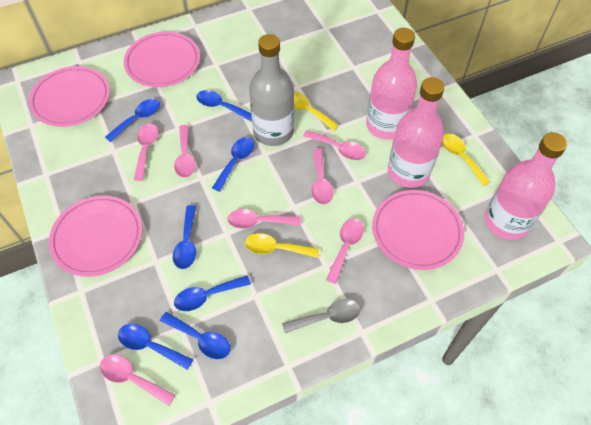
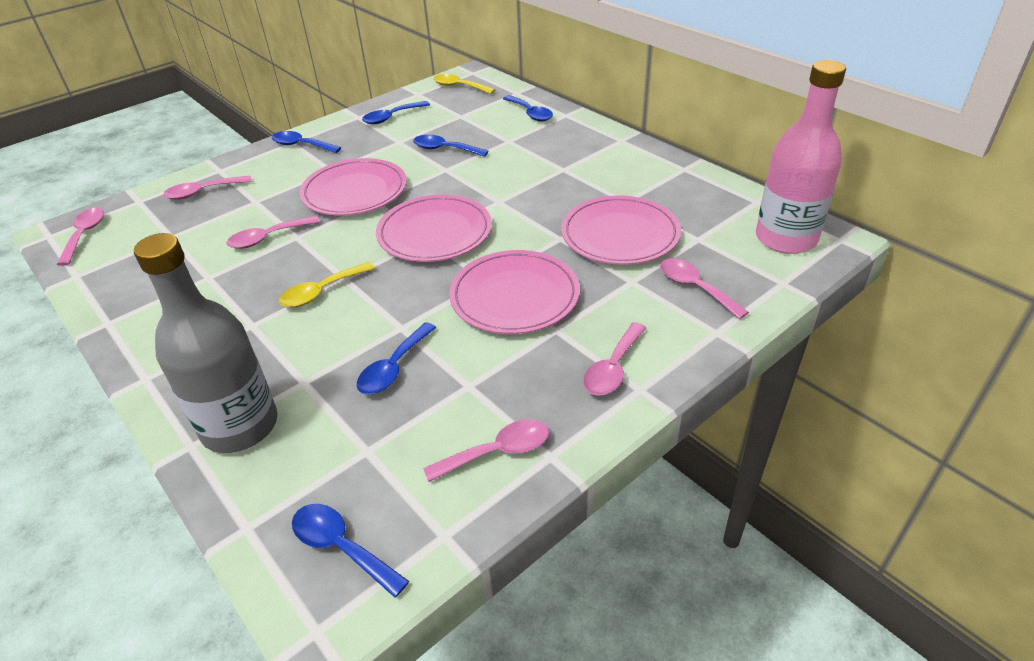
blue spoon: [105,99,160,142] [118,324,193,370] [160,312,230,359] [173,205,196,269] [174,275,251,311] [196,90,252,121] [212,137,254,192] = 7 -> [272,131,341,153] [292,504,409,598] [357,322,437,394] [362,101,430,124] [413,135,488,157] [503,95,553,121] = 6
grey spoon: [282,299,361,333] = 1 -> none = 0
pink bottle: [366,28,417,140] [388,77,445,188] [485,132,567,240] = 3 -> [756,60,846,254] = 1
pink spoon: [100,354,175,406] [134,123,158,181] [174,125,196,178] [227,209,300,229] [303,130,366,160] [312,148,333,204] [326,218,364,284] = 7 -> [56,208,104,266] [163,176,252,200] [227,216,320,249] [423,419,549,482] [583,322,646,396] [660,258,749,319] = 6
yellow spoon: [245,233,319,258] [294,92,339,131] [442,133,490,186] = 3 -> [279,262,375,308] [433,74,495,94] = 2

